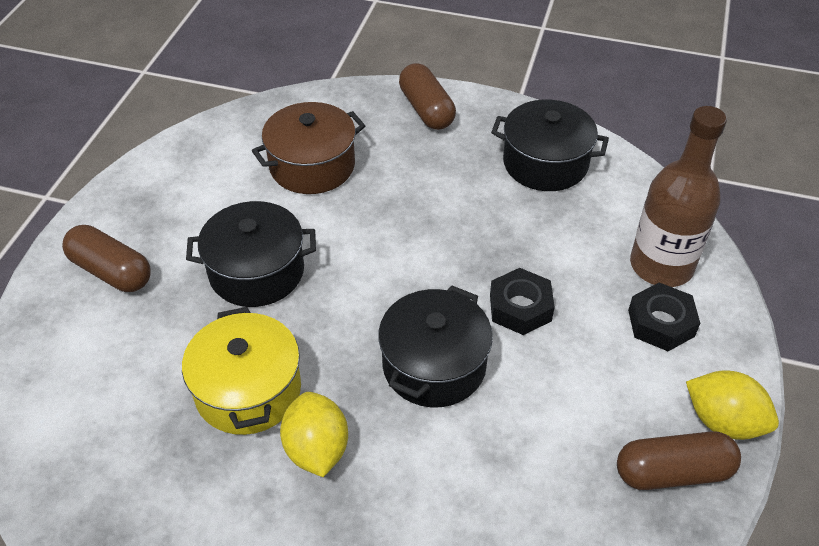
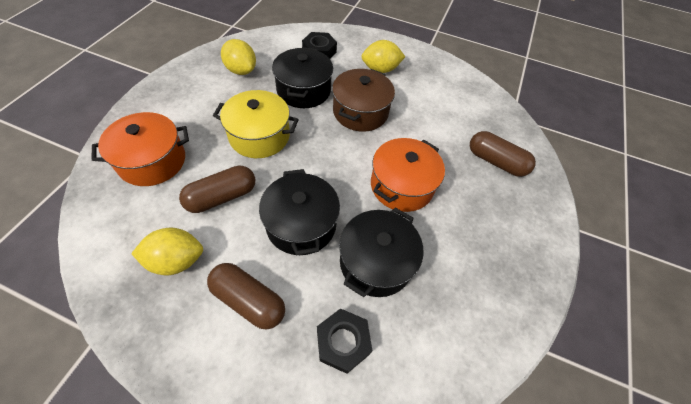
brown bottle: [630,106,727,287] = 1 -> none = 0
orange pot: none = 0 -> [92,112,189,186] [371,138,445,212] = 2
yellow lemon: [280,392,348,477] [686,370,779,440] = 2 -> [131,228,203,275] [221,39,256,75] [361,40,405,73] = 3

